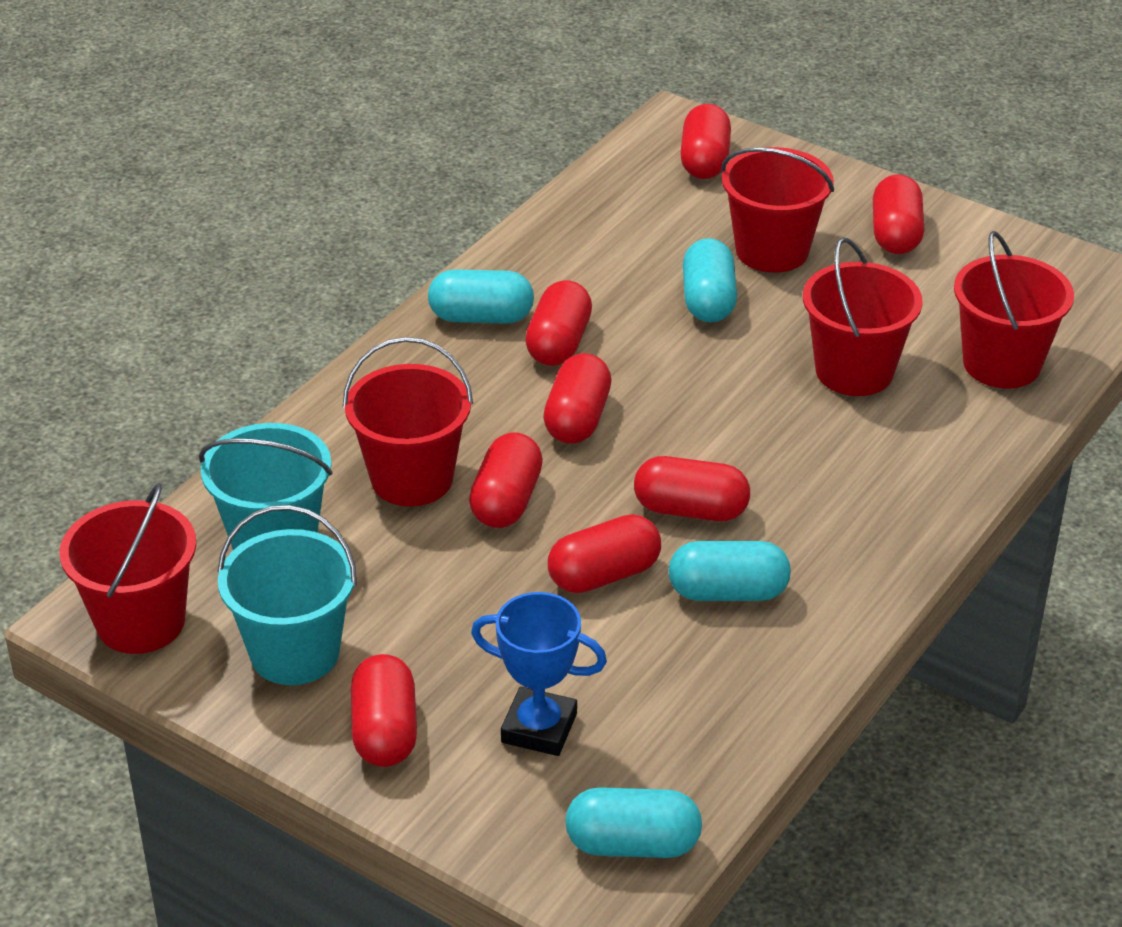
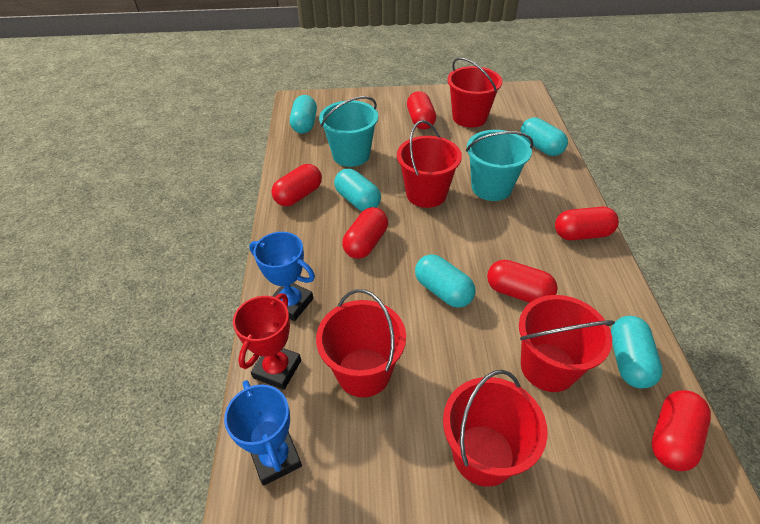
blue trophy: [471,592,607,756] = 1 -> [224,380,302,486] [249,232,315,321] = 2
red capsule: [351,654,417,767] [469,432,543,528] [525,280,592,366] [543,353,611,444] [548,514,661,593] [634,456,750,521] [680,104,731,179] [873,174,924,254] = 8 -> [272,164,322,206] [342,207,388,259] [407,91,436,130] [487,260,558,303] [555,207,619,240] [652,390,711,471] = 6
red trophy: none = 0 -> [233,293,301,390] = 1
turquoise capsule: [428,269,534,324] [565,787,702,858] [668,541,791,601] [683,238,737,323] = 4 -> [290,95,317,134] [334,169,381,211] [415,254,476,308] [520,118,568,156] [611,316,663,388] = 5

